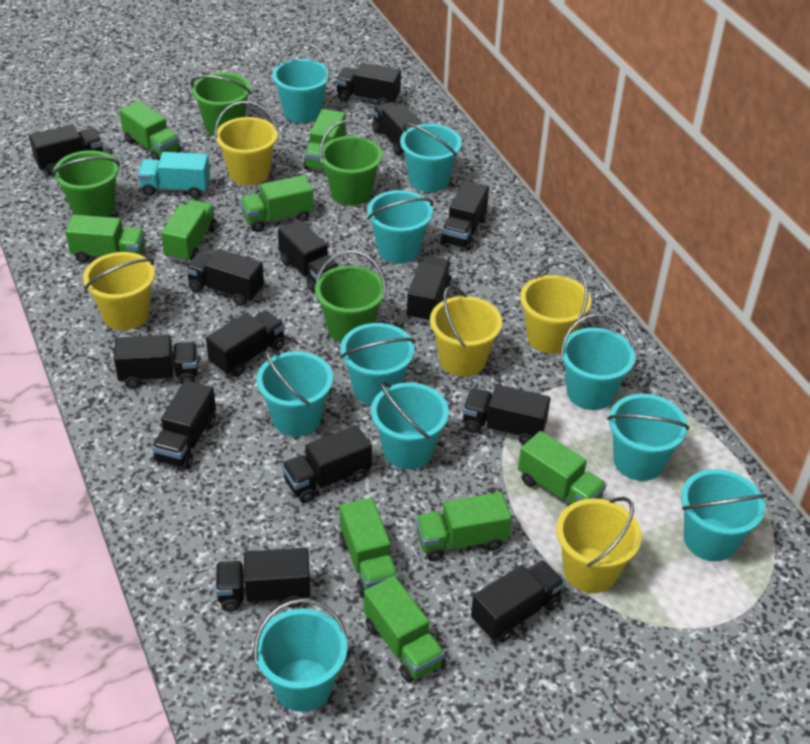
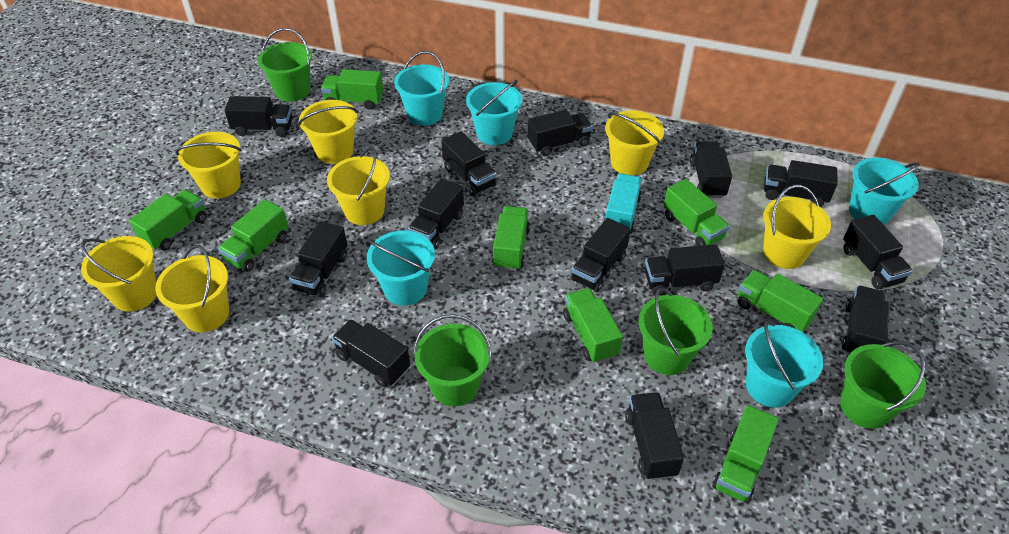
black truck: [29,124,103,175] [114,335,198,389] [152,380,216,469] [185,249,264,306] [206,310,285,377] [216,548,311,612] [278,220,340,293] [282,425,372,503] [336,63,401,106] [372,102,423,155] [406,256,452,323] [440,181,489,251] [463,385,551,445] [471,560,565,642] = 14 -> [224,96,293,137] [289,221,348,297] [332,320,410,387] [408,178,464,249] [441,131,497,196] [528,110,592,156] [571,218,630,292] [625,392,684,480] [645,244,725,295] [690,141,732,198] [764,160,838,207] [842,286,889,354] [843,215,913,290] = 13
green truck: [65,215,145,263] [119,101,181,160] [161,200,217,262] [240,175,314,232] [304,109,346,171] [339,497,400,597] [364,576,445,683] [416,492,511,561] [518,431,607,506] = 9 -> [129,189,207,251] [218,199,289,272] [321,69,383,110] [492,206,530,271] [563,288,623,363] [663,179,730,246] [712,405,779,503] [737,270,823,332] = 8
turquoise bucket: [253,599,347,712] [256,348,333,436] [272,43,330,123] [340,323,415,405] [367,190,434,263] [371,381,449,469] [400,123,462,192] [560,313,635,410] [607,394,689,481] [681,469,767,561] = 10 -> [367,230,435,306] [394,51,449,126] [466,80,522,145] [745,319,823,408] [849,158,920,225] = 5
yellow bucket: [83,252,155,330] [214,101,278,186] [430,285,502,377] [520,261,591,354] [556,497,642,593] = 5 -> [81,236,157,312] [155,245,229,332] [176,132,241,199] [298,100,358,164] [327,147,390,225] [605,110,664,175] [763,185,831,269] = 7

